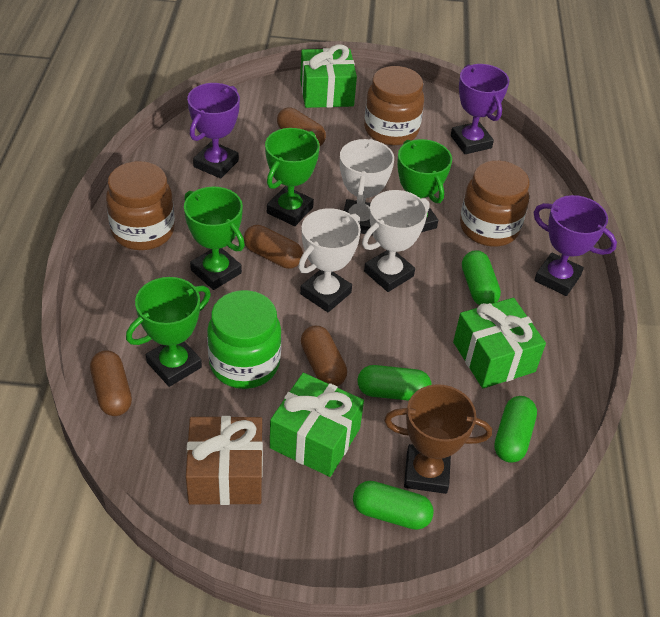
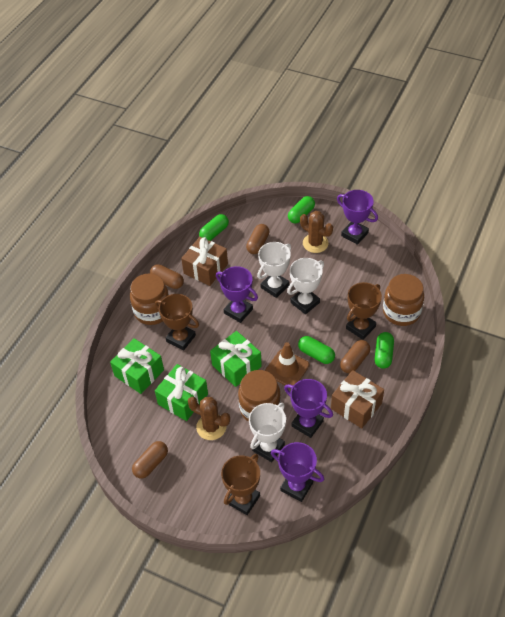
brown cactus: none = 0 -> [188,397,230,440] [300,211,333,253] = 2
brown gift: [186,416,263,505] = 1 -> [181,237,228,286] [331,370,384,429] = 2
brown traffic cone: none = 0 -> [265,342,309,385] = 1
brown trophy: [384,384,492,494] = 1 -> [155,294,199,350] [221,454,260,515] [346,282,382,340] = 3
green jar: [207,290,282,389] = 1 -> none = 0
green trophy: [126,277,211,387] [184,187,245,290] [265,128,320,226] [397,139,452,232] = 4 -> none = 0
purple trophy: [187,83,240,179] [451,64,509,154] [534,195,617,296] = 3 -> [216,266,258,323] [271,442,324,502] [284,379,333,438] [337,190,378,245] = 4

